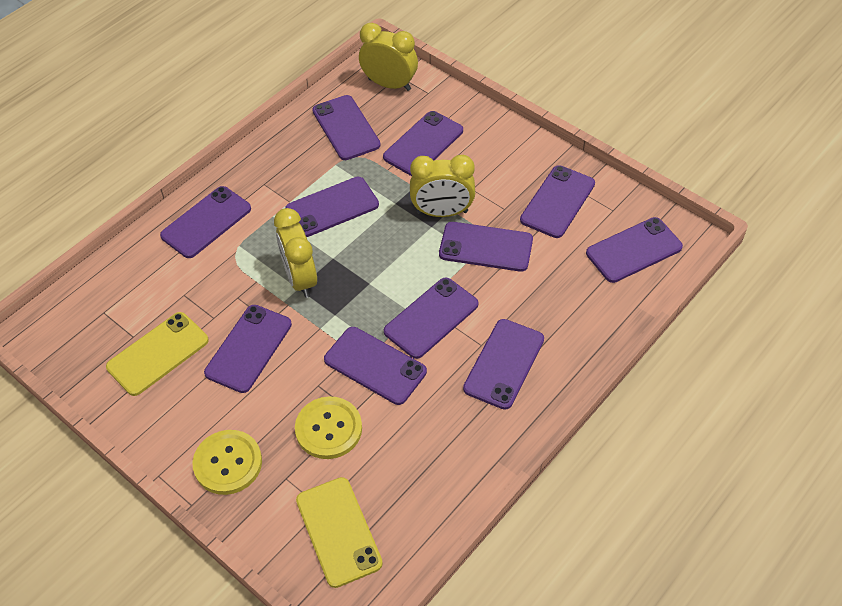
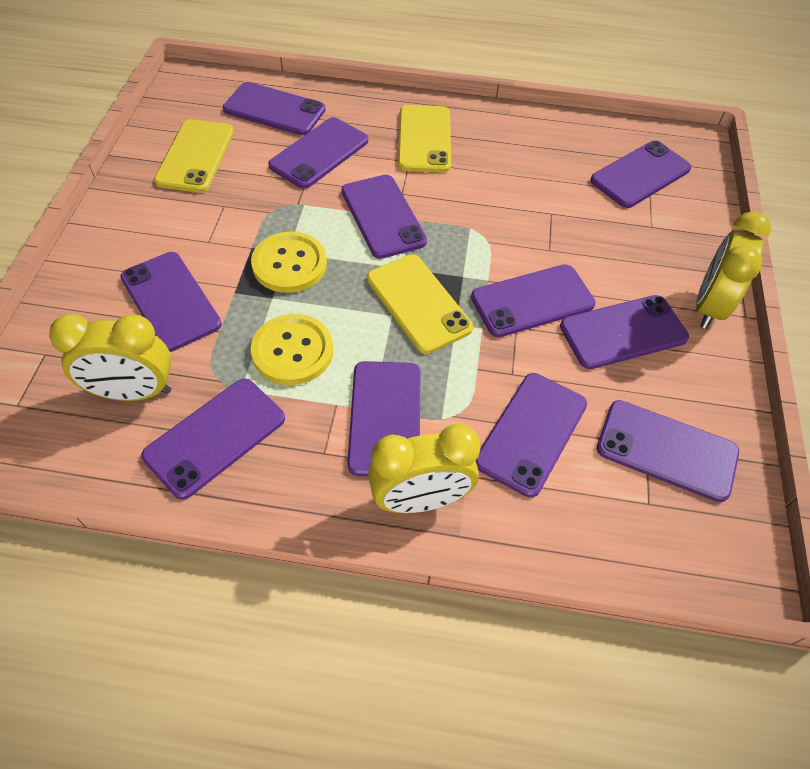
yellow phone: [106,312,209,396] [296,477,383,588] = 2 -> [154,119,234,193] [367,254,473,354] [398,105,451,173] = 3

